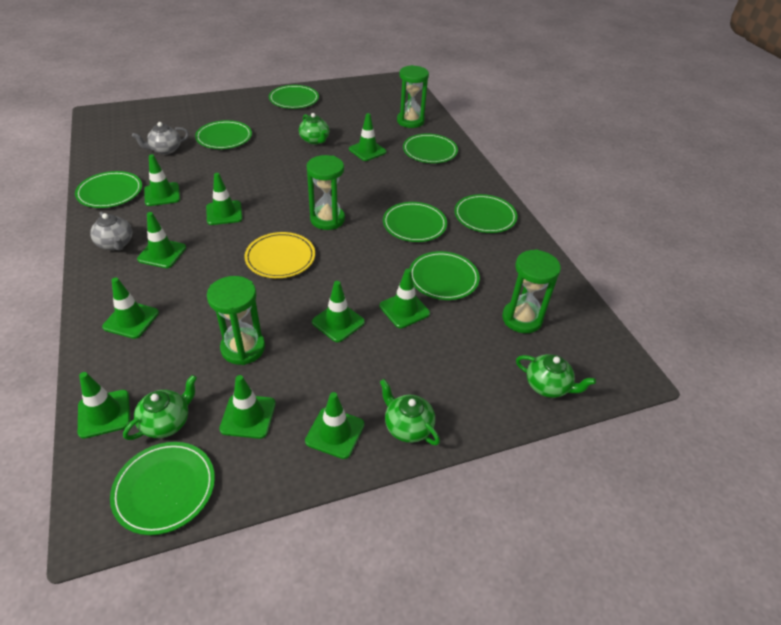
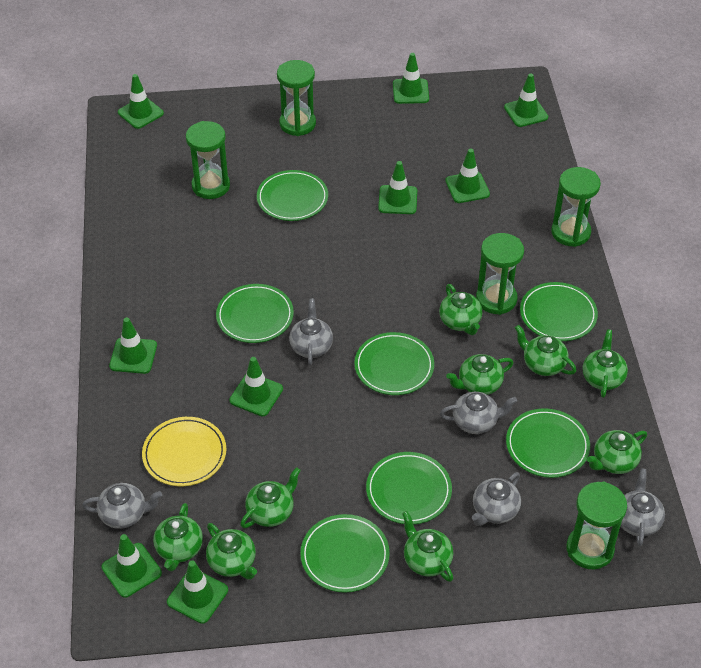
green hourglass: [207,276,265,365] [307,155,345,230] [397,65,429,128] [502,249,561,333] = 4 -> [186,121,230,199] [277,60,316,136] [476,233,524,315] [551,167,601,247] [566,481,627,569] = 5
green plate: [75,171,142,208] [110,442,215,535] [195,120,252,149] [269,85,319,109] [383,202,447,242] [403,134,458,163] [409,251,480,300] [454,194,518,233] = 8 -> [216,284,294,343] [257,170,328,221] [300,514,390,592] [354,332,434,395] [366,452,452,525] [506,408,590,478] [520,282,598,341] = 7
green teapot: [123,375,197,440] [299,113,329,145] [380,379,440,445] [516,354,596,398] = 4 -> [153,503,203,571] [206,523,257,580] [240,467,301,528] [402,511,453,582] [439,284,482,335] [446,354,514,395] [515,325,576,376] [582,329,628,398] [587,430,647,474] = 9
green traffic cone: [78,372,130,439] [102,277,159,339] [137,212,186,268] [144,154,180,206] [206,173,243,225] [219,375,276,439] [305,392,364,459] [312,281,365,342] [349,113,387,161] [380,269,430,329] = 10 -> [101,534,162,598] [109,317,157,374] [118,74,164,129] [167,560,228,624] [229,357,283,416] [378,161,417,214] [393,53,429,104] [445,149,490,203] [504,73,548,127] = 9
grey teapot: [90,212,132,251] [132,122,189,155] = 2 -> [82,483,162,529] [289,299,333,366] [440,392,517,434] [472,472,521,526] [621,468,665,547] = 5

